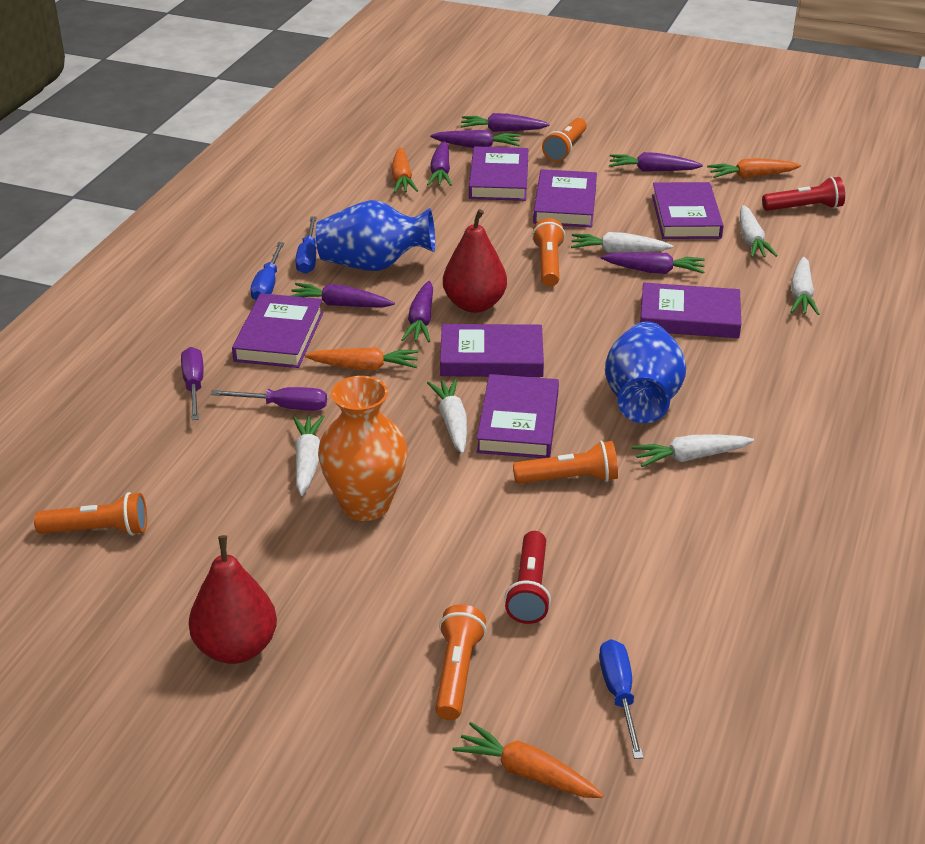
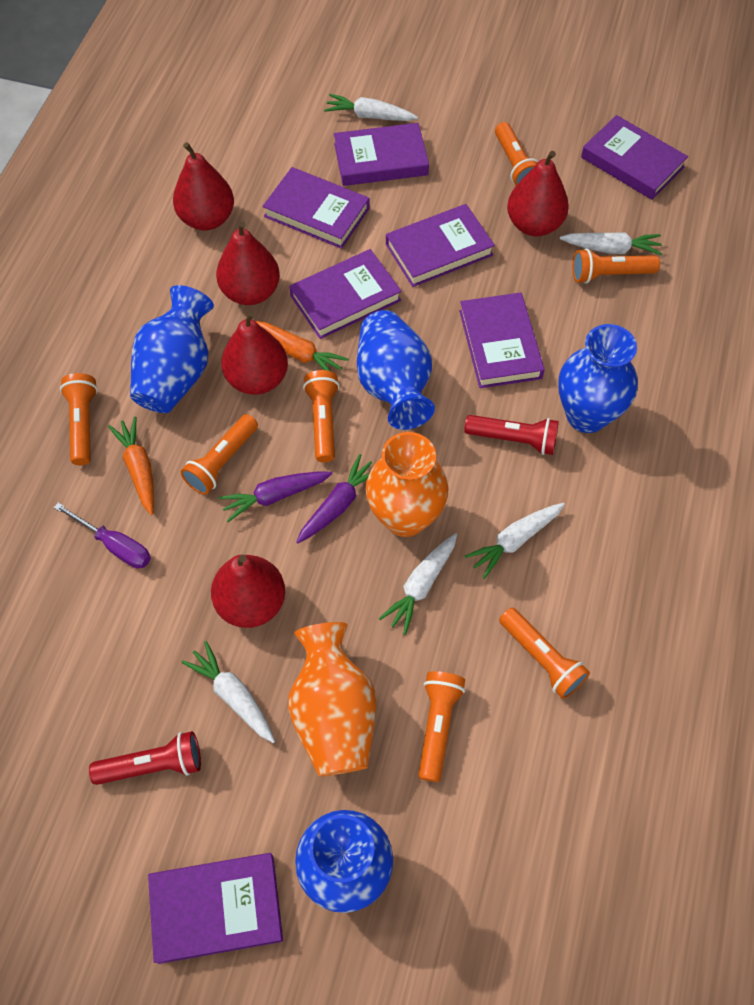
blue screwdriver: [251,242,284,300] [295,217,317,274] [599,639,644,759] = 3 -> none = 0
blue vase: [316,200,435,271] [605,322,686,423] = 2 -> [130,285,214,413] [295,810,393,913] [357,310,435,430] [559,324,638,433] = 4
orange carrot: [305,347,419,370] [391,147,418,193] [452,722,603,798] [707,158,801,179] = 4 -> [108,416,154,515] [256,321,349,371] = 2
orange flashlight: [34,492,147,536] [435,604,486,720] [513,441,618,484] [532,218,565,287] [542,118,587,162] = 5 -> [60,373,98,465] [181,414,258,495] [303,370,339,462] [418,671,465,782] [495,122,539,186] [499,608,590,699] [572,249,660,284] = 7
orange vase: [318,376,408,521] = 1 -> [288,622,376,776] [366,432,449,537] = 2
purple carrot: [290,283,395,307] [401,281,433,342] [427,141,452,186] [430,130,521,148] [461,113,550,132] [601,253,705,274] [609,152,703,172] = 7 -> [218,471,332,522] [296,454,372,543] = 2
purple screwdriver: [181,347,203,420] [211,387,327,411] = 2 -> [54,502,151,569] = 1
red pear: [189,535,277,664] [443,209,507,313] = 2 -> [173,142,234,230] [211,555,285,628] [216,221,280,305] [221,311,288,395] [507,151,569,236] = 5
white carrot: [293,416,324,496] [427,379,467,454] [571,232,673,253] [632,435,754,467] [740,205,778,258] [791,257,819,315] = 6 -> [181,641,275,743] [324,94,418,121] [379,533,457,635] [465,503,565,579] [560,232,662,255] = 5

